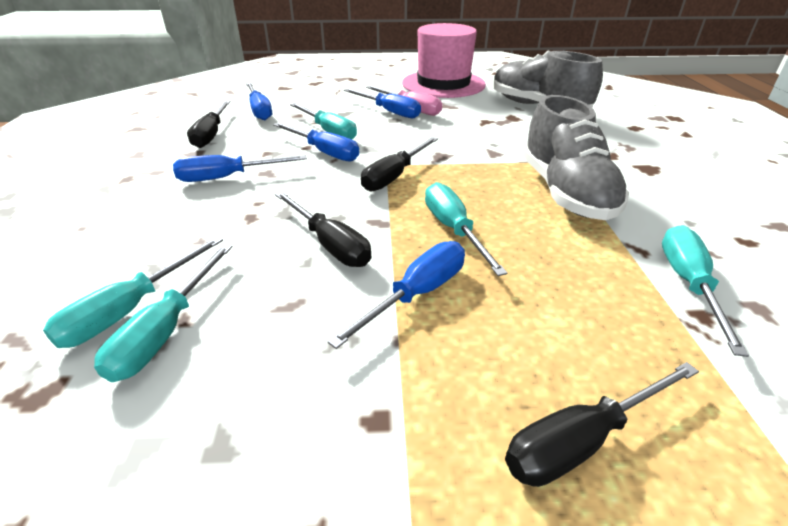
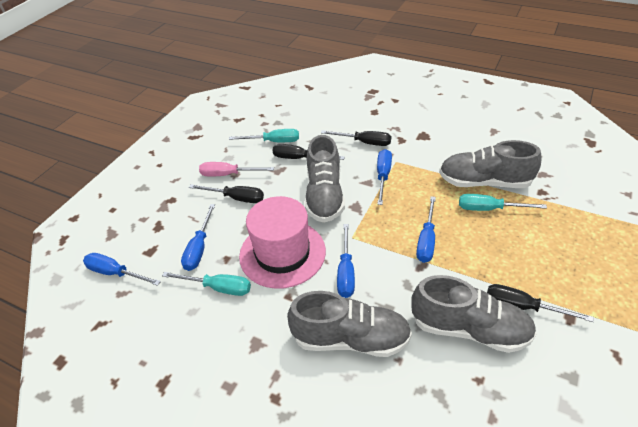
grey shoe: [493,51,603,108] [522,95,629,220] = 2 -> [287,291,412,357] [305,135,345,223] [411,275,537,353] [439,140,542,188] = 4
turquoise screwdriver: [43,236,223,348] [94,244,233,382] [290,103,357,139] [425,182,507,276] [662,225,749,357] = 5 -> [162,272,251,296] [229,129,299,142] [459,194,547,211] = 3

